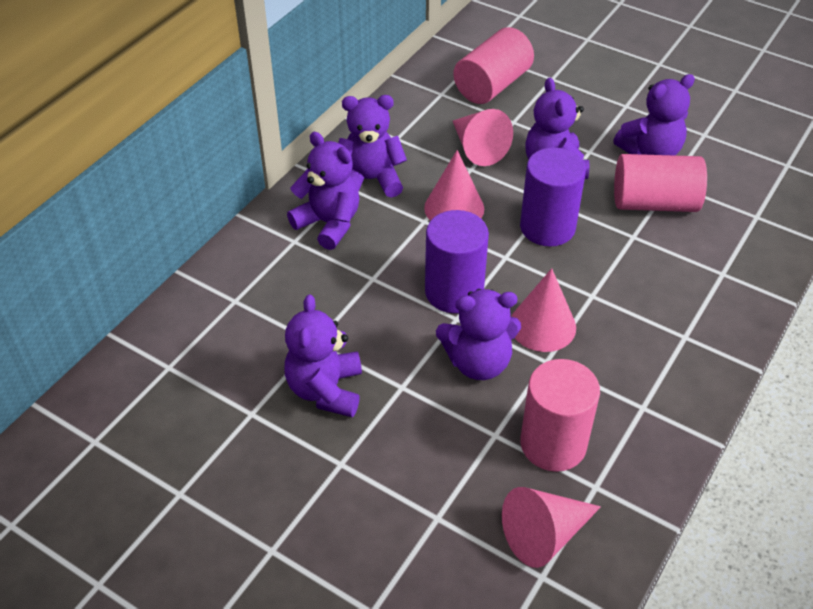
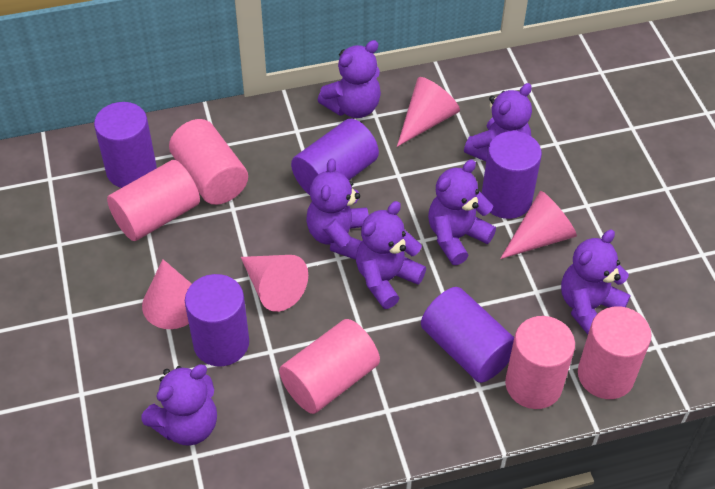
pink cylinder: [453,27,534,104] [520,359,600,472] [614,154,707,212] = 3 -> [107,160,200,241] [169,119,248,205] [279,319,380,414] [505,316,575,409] [578,306,651,399] = 5
purple cylinder: [425,210,489,313] [520,147,586,247] = 2 -> [94,102,157,188] [185,274,249,366] [291,119,379,195] [421,287,514,383] [482,131,542,219] = 5
purple teddy bear: [284,295,362,417] [287,132,359,250] [338,95,407,197] [436,289,521,380] [525,78,590,179] [613,74,695,156] = 6 -> [141,365,217,446] [306,158,369,260] [318,40,381,118] [356,201,426,309] [428,160,496,265] [464,83,532,161] [561,229,631,334] = 7

